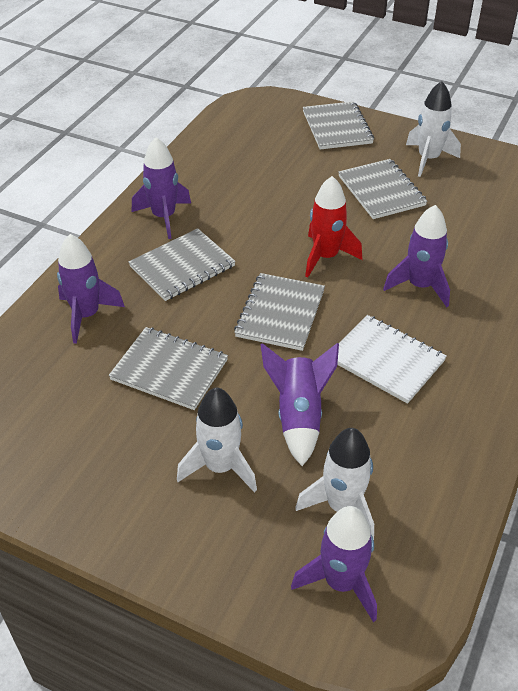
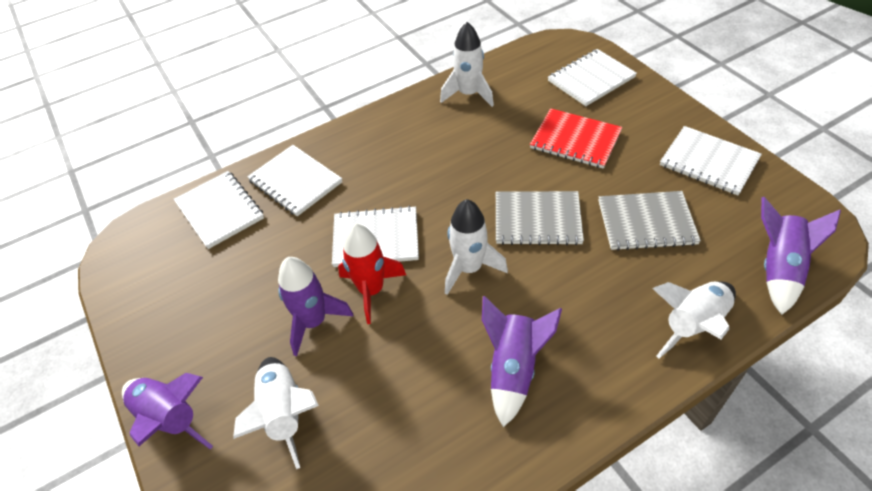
grey notebook: [109,327,228,410] [128,228,236,301] [234,273,325,351] [303,101,374,150] [339,159,427,219] = 5 -> [496,191,584,245] [598,191,701,251] = 2
purple rocket: [57,234,125,344] [132,137,191,239] [261,343,339,466] [291,506,377,622] [383,205,450,307] = 5 -> [122,373,213,450] [278,257,353,356] [482,296,562,427] [761,197,841,315] = 4
red notebook: none = 0 -> [530,108,623,169] = 1
white notebook: [337,315,447,404] = 1 -> [174,171,264,249] [247,145,342,216] [332,206,419,267] [548,49,637,106] [660,126,762,195] = 5
white rocket: [177,387,257,493] [295,428,374,540] [406,81,461,177] = 3 -> [233,357,319,469] [440,22,494,107] [445,199,508,295] [652,281,736,358] = 4

